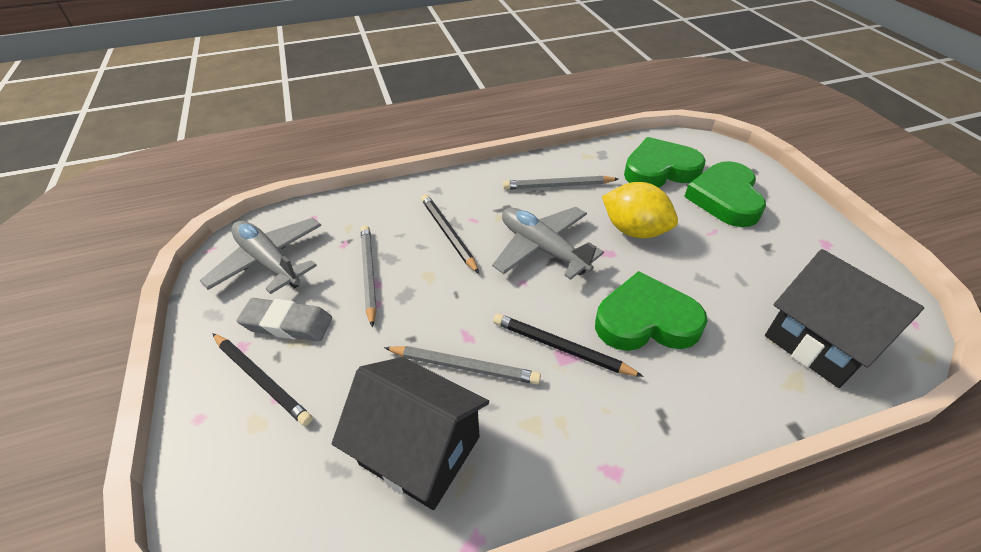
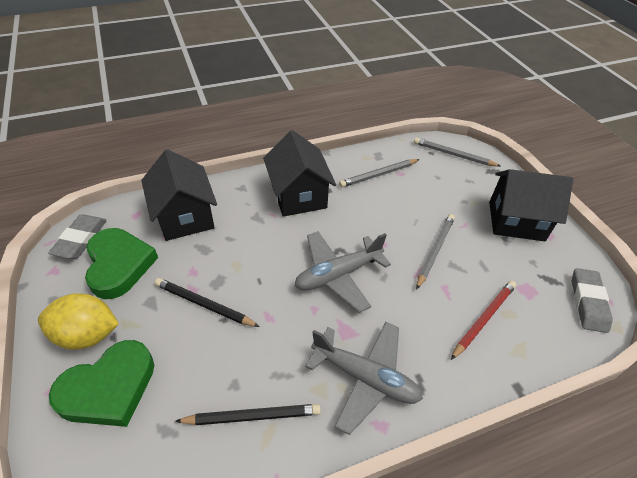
black house: [332,357,489,510] [765,249,924,388] = 2 -> [141,149,217,241] [263,130,336,217] [489,169,573,241] = 3
black pencil: [212,333,313,426] [421,194,479,273] [493,314,644,377] = 3 -> [155,278,260,327] [175,404,321,425] = 2
green heart: [595,271,707,351] [624,137,705,188] [684,161,766,227] = 3 -> [49,340,154,427] [85,228,158,299] = 2
grey eraser: [237,298,332,341] = 1 -> [48,214,107,259] [572,268,613,333] = 2
red pencil: none = 0 -> [451,281,516,360] = 1

